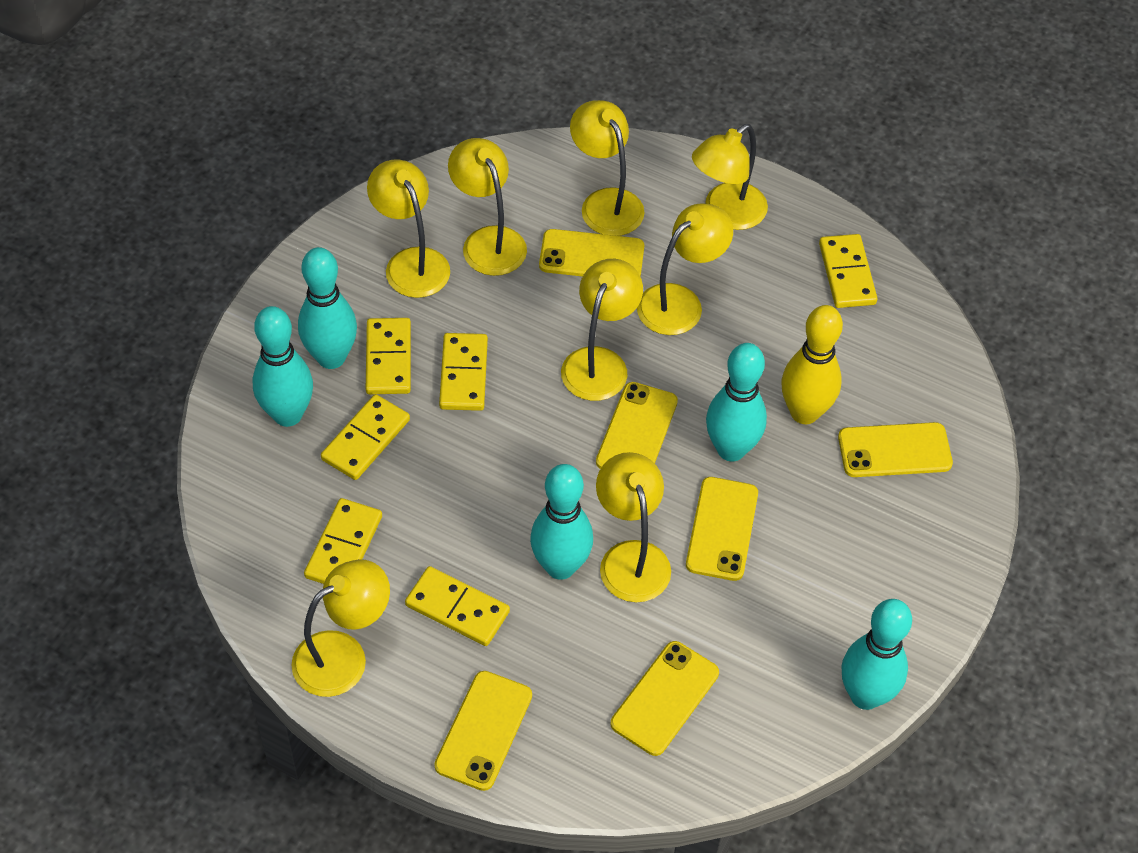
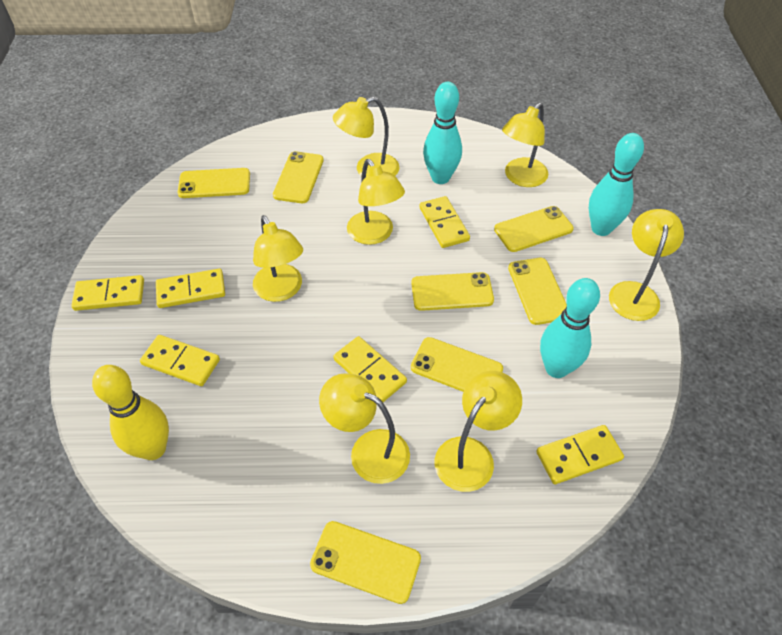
turquoise bowling pin: [253,306,313,427] [298,247,357,369] [530,464,593,580] [706,343,767,461] [842,599,912,710] = 5 -> [423,82,462,184] [540,278,600,378] [589,133,644,236] = 3
yellow lamp: [291,559,390,697] [367,159,450,298] [448,138,527,276] [561,259,643,401] [570,100,645,236] [596,452,671,602] [637,203,733,335] [692,124,768,230] = 8 -> [253,215,303,302] [319,373,410,484] [333,97,399,177] [347,159,405,245] [434,371,522,492] [502,103,548,187] [609,209,684,321] = 7
yellow phone: [434,671,532,791] [539,229,644,277] [596,382,678,469] [611,641,719,756] [686,477,758,581] [838,422,953,477] = 6 -> [178,168,250,198] [273,151,324,203] [310,521,421,604] [411,272,494,311] [411,337,503,392] [494,206,574,252] [508,258,567,325] = 7

